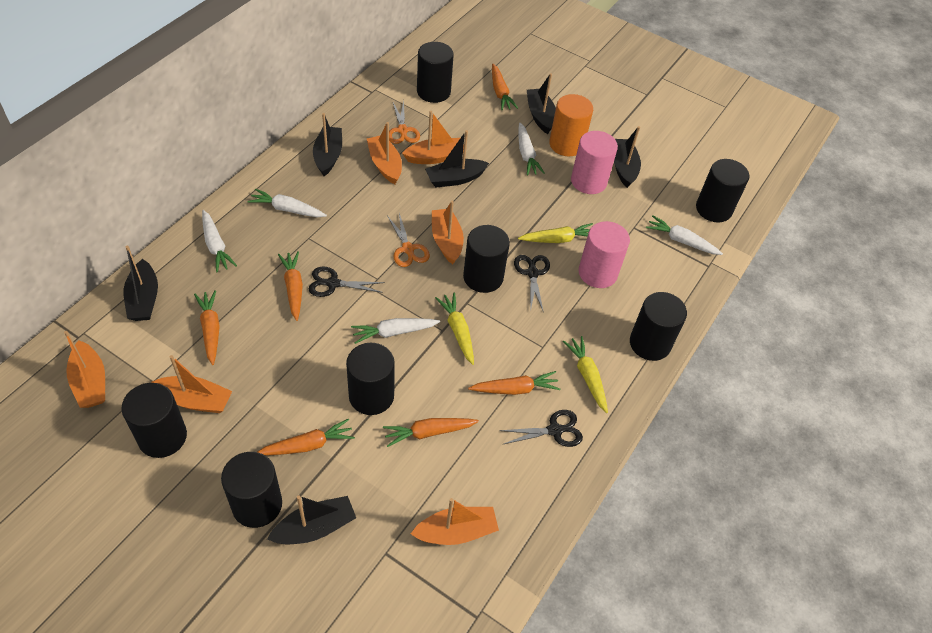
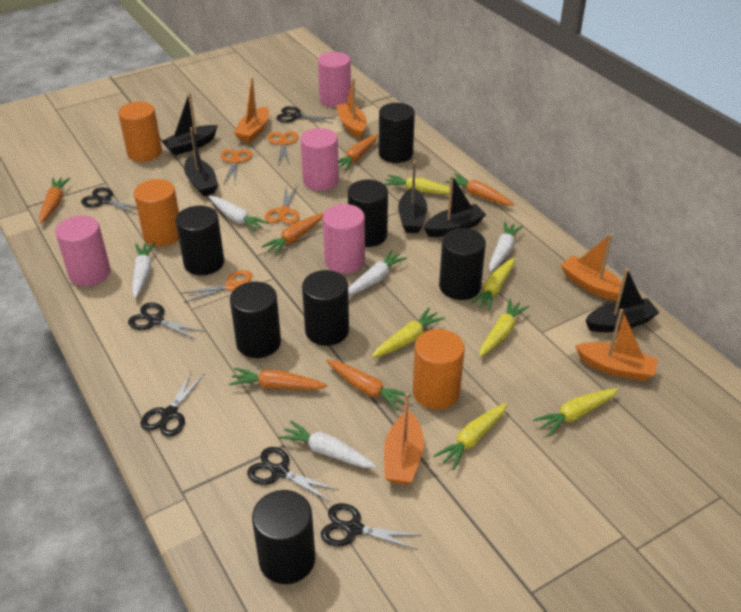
black boat: [124,246,158,321] [267,495,356,544] [313,113,342,176] [425,130,489,187] [527,73,556,134] [614,126,641,188] = 6 -> [162,92,218,155] [184,127,218,196] [398,160,427,233] [423,176,486,237] [585,268,660,332] = 5
black scissors: [309,267,385,297] [499,410,583,447] [514,255,550,313] = 3 -> [81,187,138,215] [128,303,205,340] [140,372,204,437] [247,447,338,502] [276,106,336,123] [321,503,422,550] = 6
orange boat: [64,331,105,408] [151,355,232,413] [367,122,402,184] [402,111,464,164] [411,498,499,545] [432,201,464,264] = 6 -> [234,78,269,143] [336,78,367,139] [384,393,424,485] [561,234,624,301] [575,309,658,381] = 5
orange cylinder: [549,94,593,156] = 1 -> [118,102,162,162] [134,179,179,247] [413,329,465,410] = 3
orange scissors: [388,214,430,267] [389,100,420,144] = 2 -> [181,270,253,303] [221,149,252,184] [265,185,299,224] [268,131,299,164] = 4
pink cylinder: [571,131,618,194] [579,221,630,288] = 2 -> [55,215,111,286] [300,128,339,191] [318,52,351,107] [323,204,365,274] = 4
yellow carrot: [435,293,474,365] [518,223,593,243] [563,336,608,413] = 3 -> [371,308,445,358] [384,175,453,195] [434,403,507,470] [470,258,514,311] [479,299,529,357] [533,388,619,436] = 6

